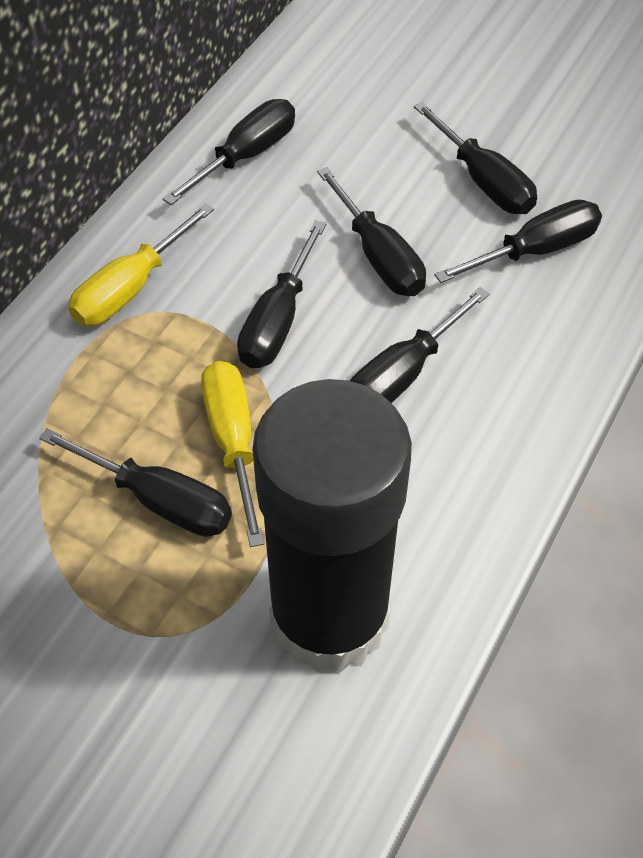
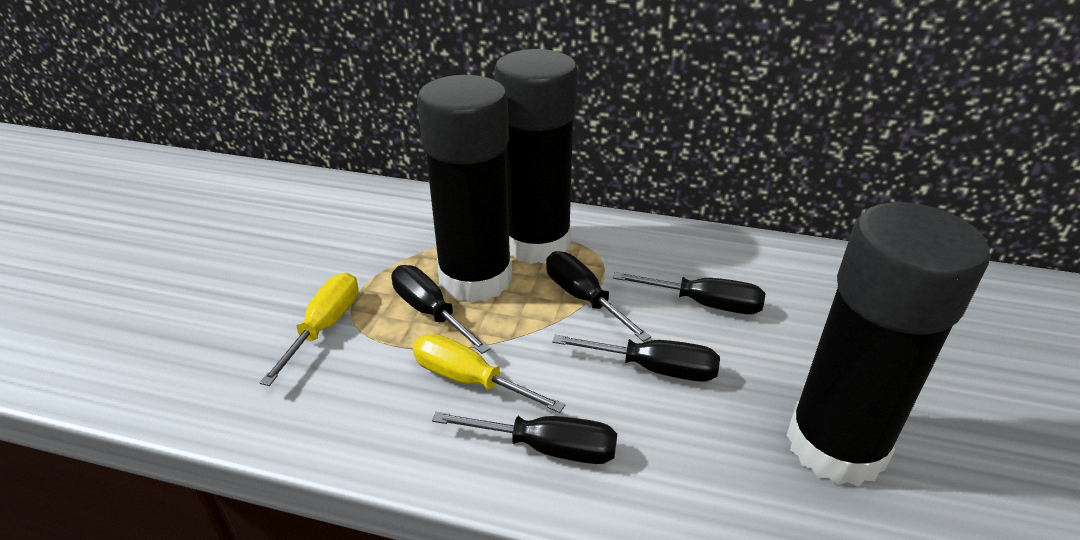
black glue stick: [252,379,412,672] = 1 -> [417,75,512,303] [494,49,578,264] [787,202,990,486] = 3
black screwdriver: [39,428,232,537] [163,99,295,205] [237,220,326,368] [317,167,426,296] [350,287,490,403] [414,102,537,214] [434,200,602,283] = 7 -> [391,265,490,354] [432,412,617,464] [546,251,651,342] [552,335,720,382] [613,272,765,314] = 5

